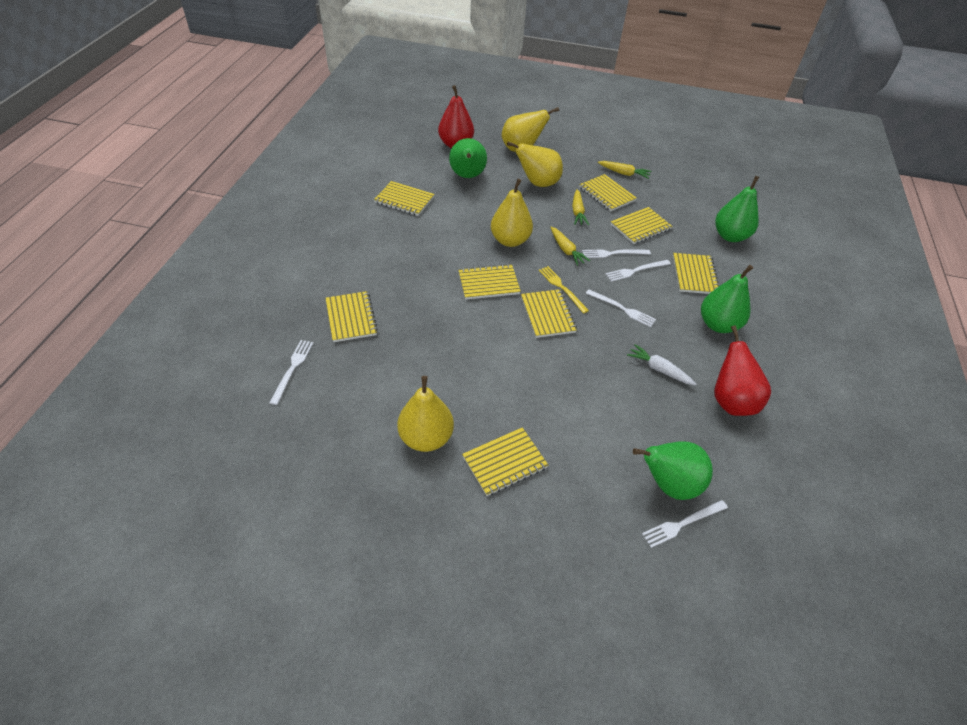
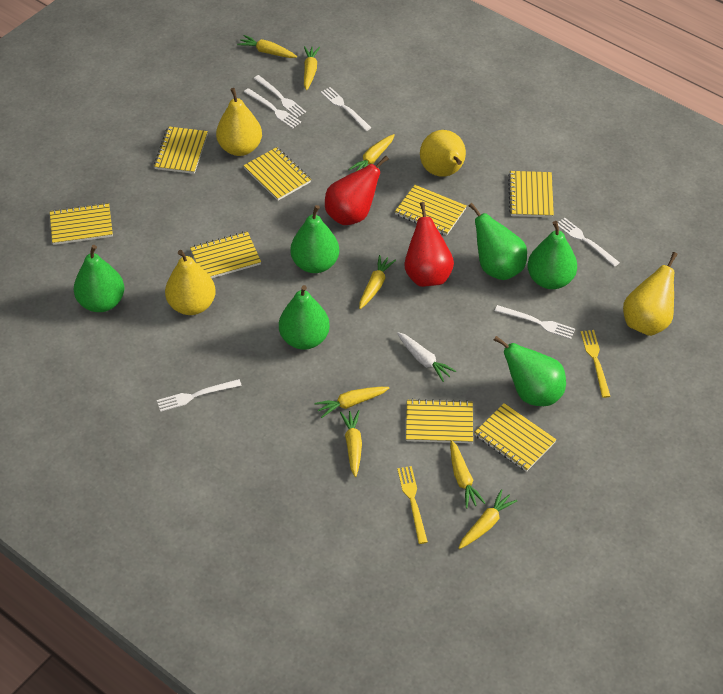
green pear: [449,138,487,178] [633,441,713,500] [701,265,753,333] [715,176,759,242] = 4 -> [74,245,124,312] [279,285,330,350] [290,205,339,273] [469,203,527,280] [494,336,566,406] [527,221,577,289] = 6
white fork: [269,340,313,405] [582,249,651,258] [585,289,656,327] [606,260,671,282] [642,500,728,548] = 5 -> [157,379,242,412] [244,88,301,128] [254,75,306,118] [321,87,371,131] [495,305,575,339] [558,217,620,267] = 6
yellow carrot: [551,226,590,266] [572,189,589,225] [598,161,651,179] = 3 -> [237,35,297,58] [304,46,320,90] [315,387,389,418] [340,410,362,477] [348,134,395,172] [359,255,396,309] [450,440,485,508] [459,489,517,549] = 8
yellow fork: [539,266,589,314] = 1 -> [397,466,428,544] [581,330,610,398] = 2

